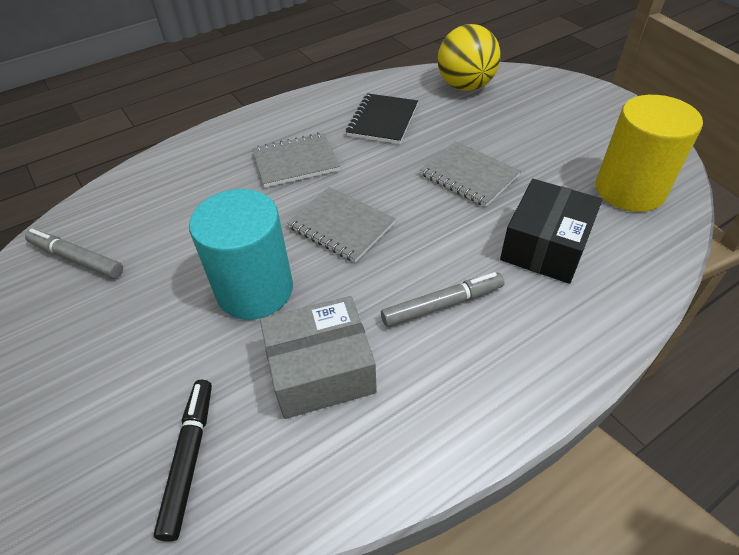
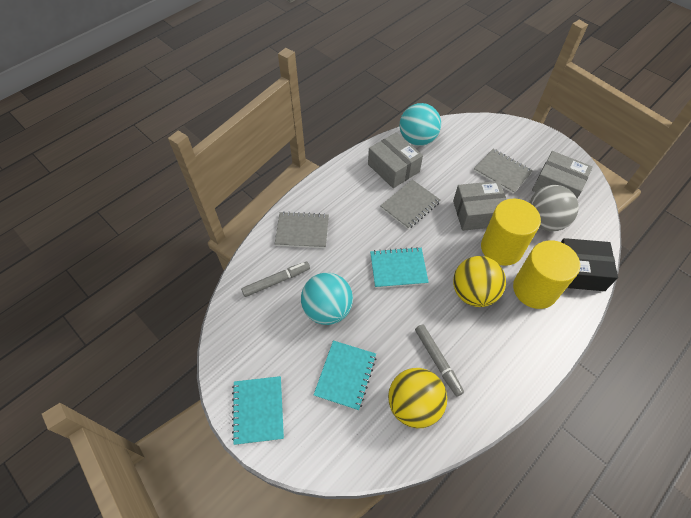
black marker: [154,380,212,542] = 1 -> none = 0
black notebook: [346,93,418,144] = 1 -> none = 0
grey ball: none = 0 -> [529,185,579,231] = 1
grey box: [260,296,377,419] = 1 -> [368,132,423,188] [453,181,507,231] [532,151,593,198] = 3
turquoise ball: none = 0 -> [301,273,353,325] [400,103,441,146] = 2
turquoise cylinder: [189,189,293,320] = 1 -> none = 0
turquoise notebook: none = 0 -> [232,376,284,445] [314,340,376,411] [370,247,429,288] = 3
yellow ball: [438,24,501,91] = 1 -> [388,368,447,428] [453,256,506,307] = 2
yellow cylinder: [596,95,703,212] = 1 -> [481,199,541,266] [513,240,580,309] = 2

